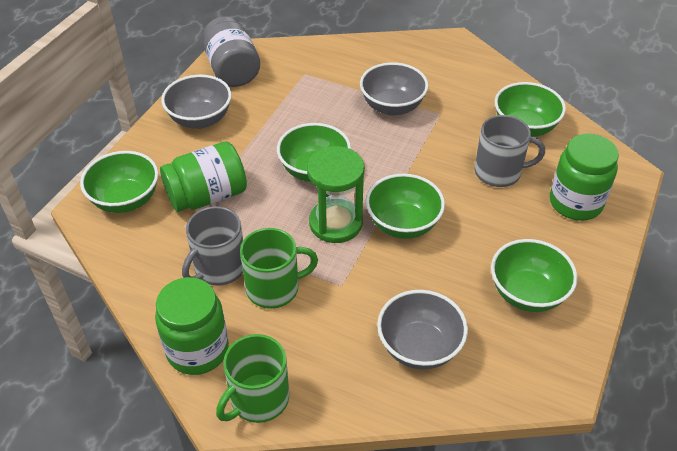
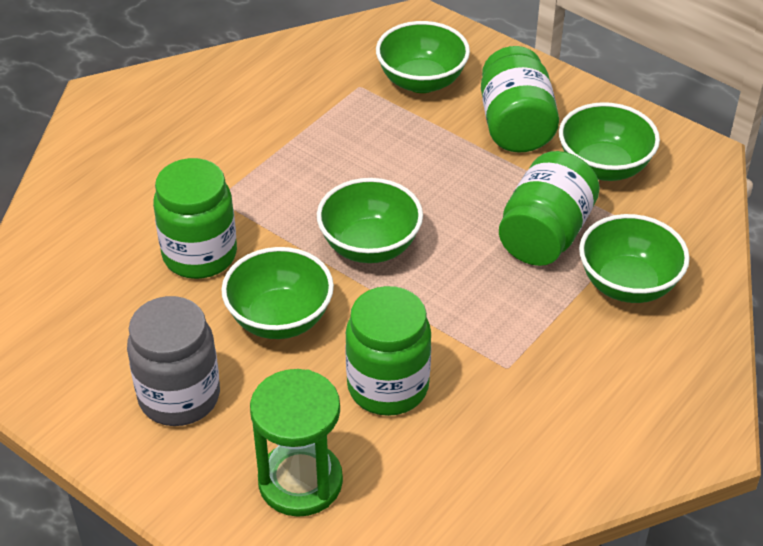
green jar: [155,277,229,375] [160,142,247,212] [550,134,619,221] = 3 -> [153,158,237,279] [345,286,431,416] [481,46,559,153] [499,151,600,266] = 4
green mug: [216,334,289,423] [240,228,318,309] = 2 -> none = 0
grey bowl: [161,75,232,129] [360,62,429,115] [377,290,468,370] = 3 -> none = 0
grey mug: [182,206,243,286] [474,115,545,187] = 2 -> none = 0

